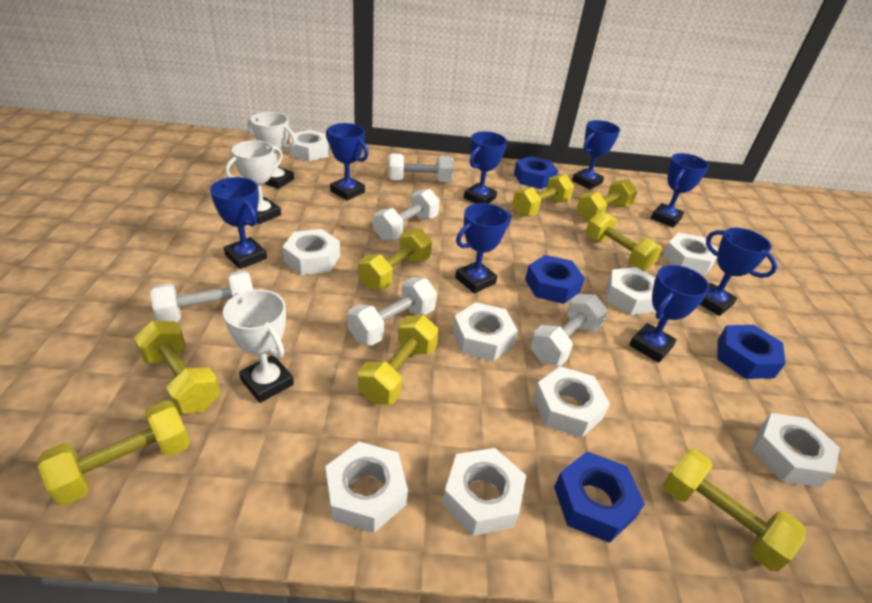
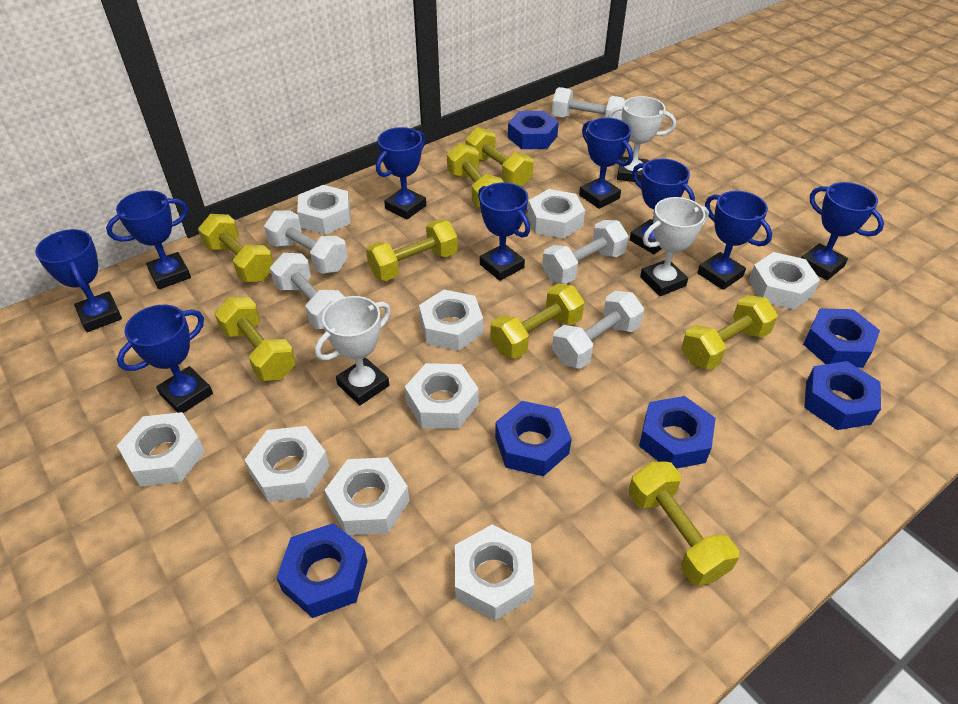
blue nut: [514,156,558,189] [525,255,585,304] [554,451,645,543] [717,325,786,379] = 4 -> [276,523,368,618] [495,401,572,476] [508,111,559,149] [639,396,716,469] [803,308,880,368] [804,361,881,430] = 6
blue trophy: [210,177,267,269] [326,123,368,200] [455,203,511,293] [464,131,507,203] [572,120,620,189] [629,265,710,363] [651,153,709,228] [700,228,778,316] = 8 -> [35,229,122,332] [106,190,191,289] [117,305,213,413] [376,127,426,220] [478,182,530,281] [579,118,633,209] [630,159,695,254] [697,191,772,290] [802,182,884,280] = 9

